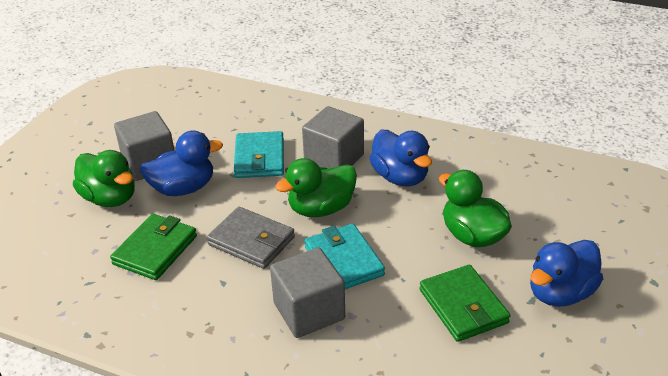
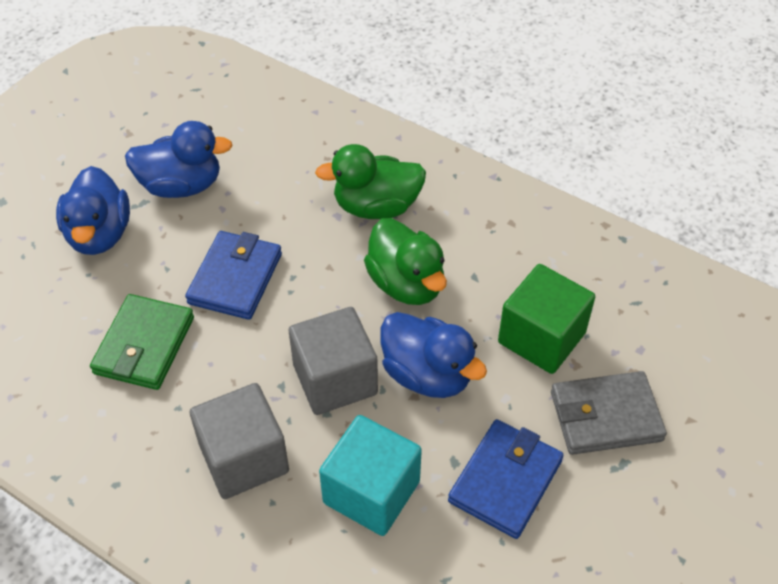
blue wallet: none = 0 -> [185,231,282,320] [448,419,563,539] = 2
green cube: none = 0 -> [498,264,595,374] = 1
green duck: [73,150,135,207] [275,158,357,217] [439,170,512,247] = 3 -> [315,144,426,219] [364,218,447,305] = 2
green wallet: [110,214,197,280] [420,265,510,342] = 2 -> [90,294,194,390] = 1
grey cube: [114,111,174,181] [270,248,345,338] [302,106,364,169] = 3 -> [190,383,289,499] [289,307,378,415] = 2
turquoise cube: none = 0 -> [319,415,422,536] = 1
turquoise wallet: [234,131,284,178] [305,223,385,289] = 2 -> none = 0

